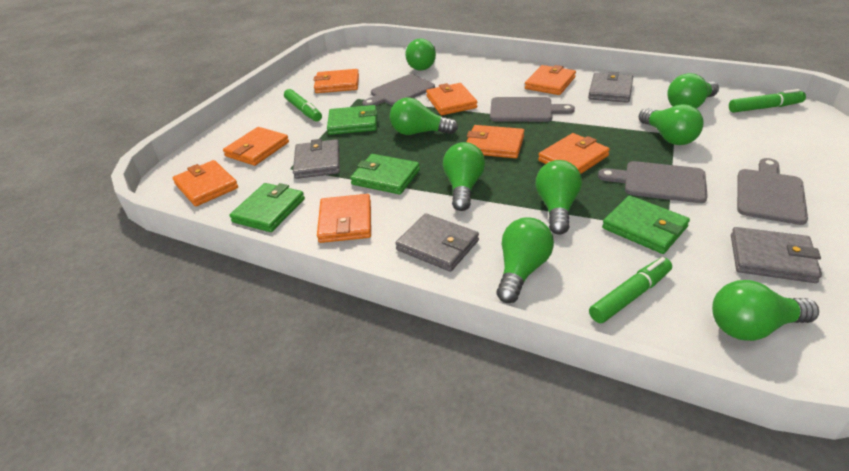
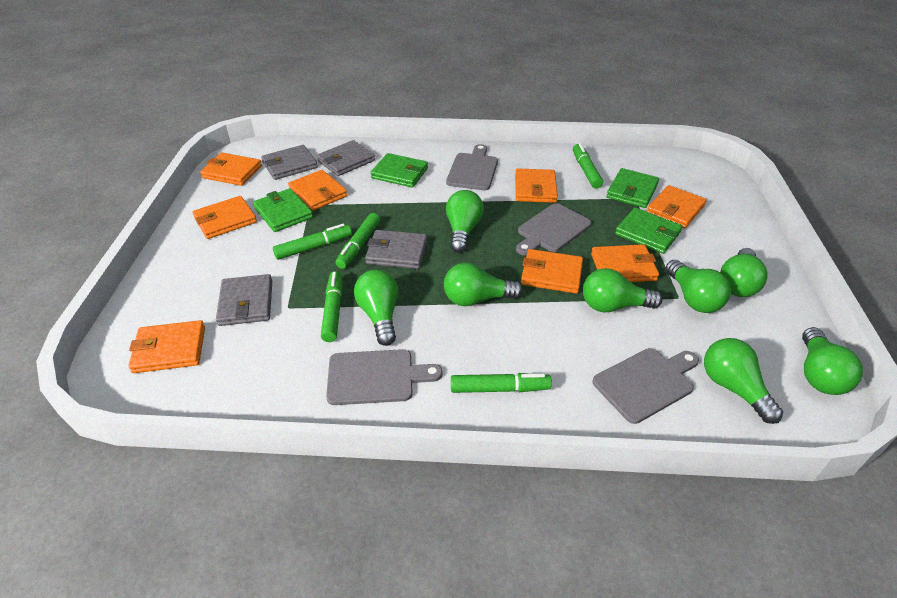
green marker: [284,89,322,122] [589,257,672,323] [729,89,806,113] = 3 -> [273,224,352,260] [321,271,342,342] [336,213,380,269] [451,373,552,393] [573,143,603,189] = 5

